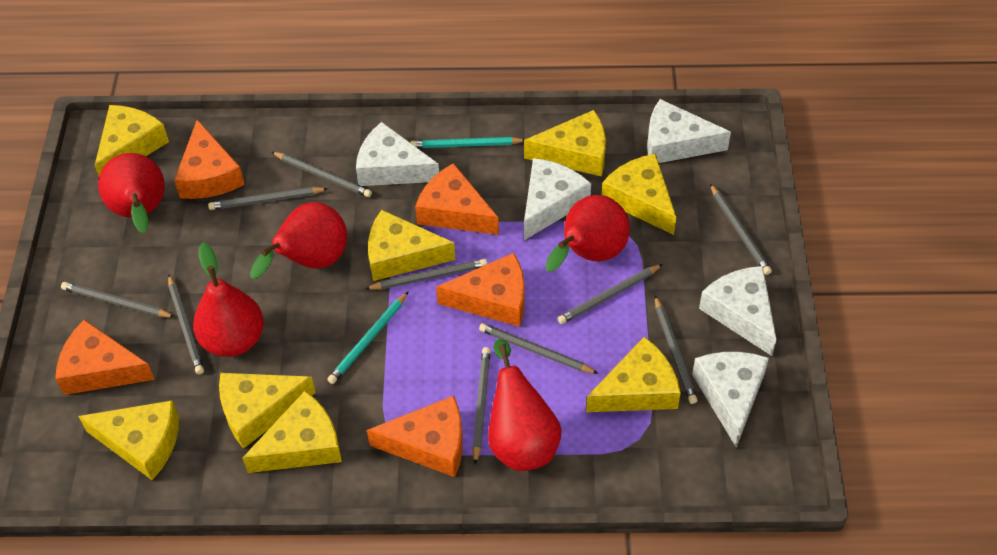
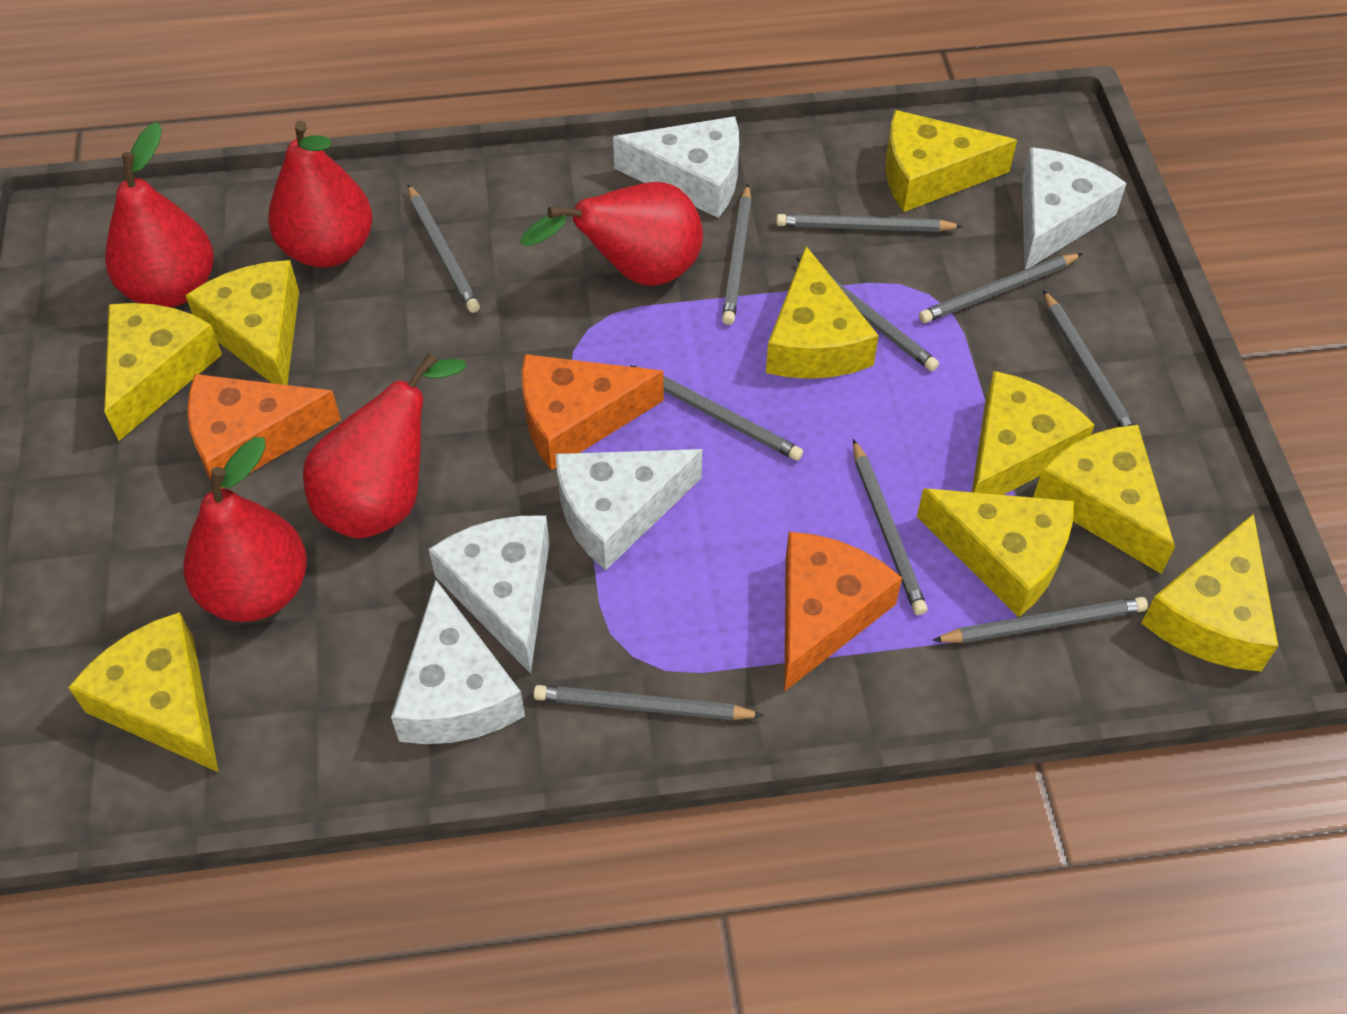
orange cheese: [55,319,155,395] [174,120,245,199] [367,396,463,477] [415,163,499,235] [436,253,525,327] = 5 -> [187,374,341,489] [522,354,664,470] [784,532,902,692] = 3
turquoise pencil: [327,292,408,384] [410,137,525,148] = 2 -> none = 0
yellow cheese: [78,400,179,480] [95,105,169,176] [219,373,316,449] [242,391,342,473] [368,210,455,281] [524,110,606,176] [586,337,681,412] [602,154,676,235] = 8 -> [68,612,219,772] [104,303,222,441] [185,260,299,385] [766,246,879,379] [886,110,1017,212] [917,488,1074,617] [972,371,1095,495] [1033,425,1175,574] [1141,513,1278,672] = 9

